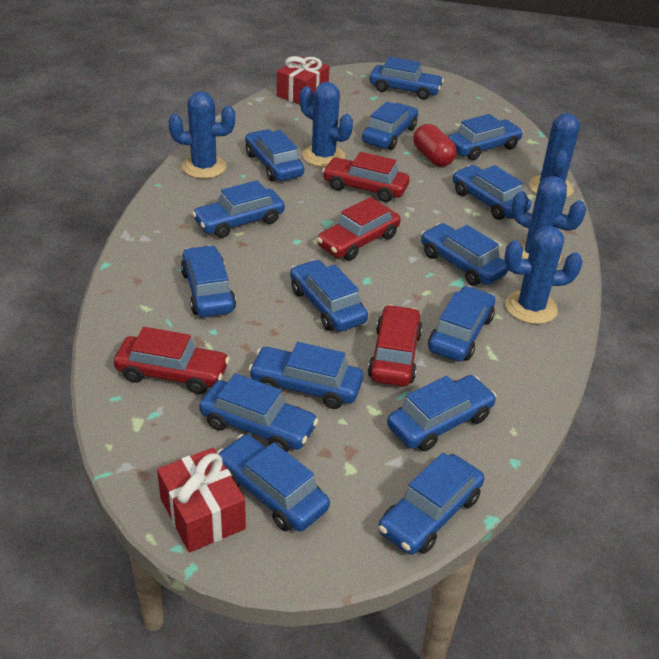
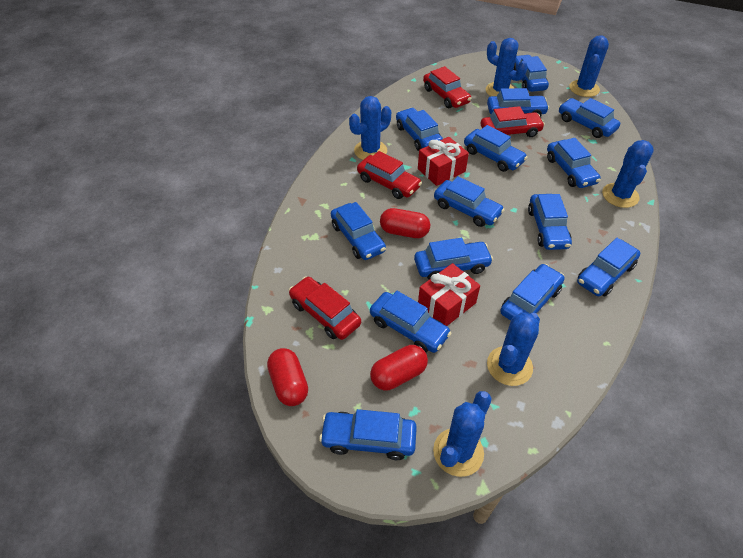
blue cactus: [168,91,235,179] [300,82,353,167] [504,226,583,324] [512,176,586,264] [529,113,580,198] = 5 -> [349,96,391,160] [433,391,492,477] [486,38,528,96] [487,312,540,386] [569,35,609,97] [602,140,654,208] = 6
blue car: [181,245,236,317] [192,180,285,238] [199,373,319,452] [217,434,330,532] [245,129,304,182] [248,342,363,409] [290,259,368,332] [362,102,418,150] [370,57,444,100] [378,452,484,555] [387,375,497,451] [421,223,508,286] [428,286,495,361] [448,114,523,160] [453,165,531,220] = 15 -> [319,409,417,460] [331,202,386,260] [370,291,451,353] [396,108,443,151] [414,238,493,280] [434,176,505,227] [464,125,528,172] [487,88,549,117] [500,264,565,321] [513,55,549,92] [528,194,572,250] [547,138,601,188] [559,98,620,138] [577,238,640,296] = 14
red capsule: [413,124,456,167] = 1 -> [267,348,308,406] [370,345,428,390] [380,208,430,238] = 3

